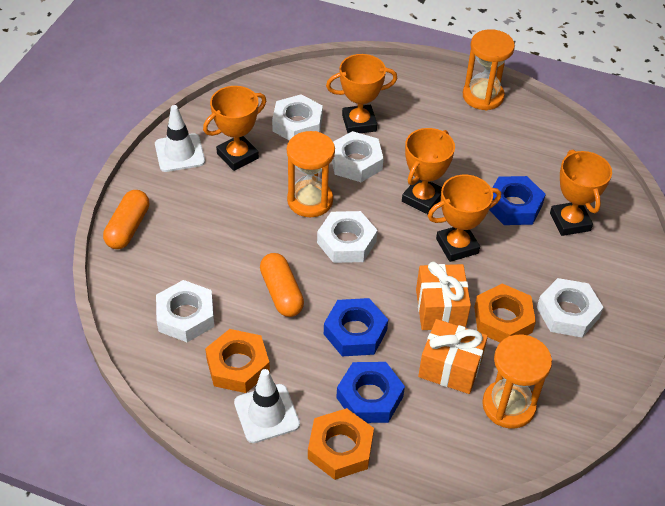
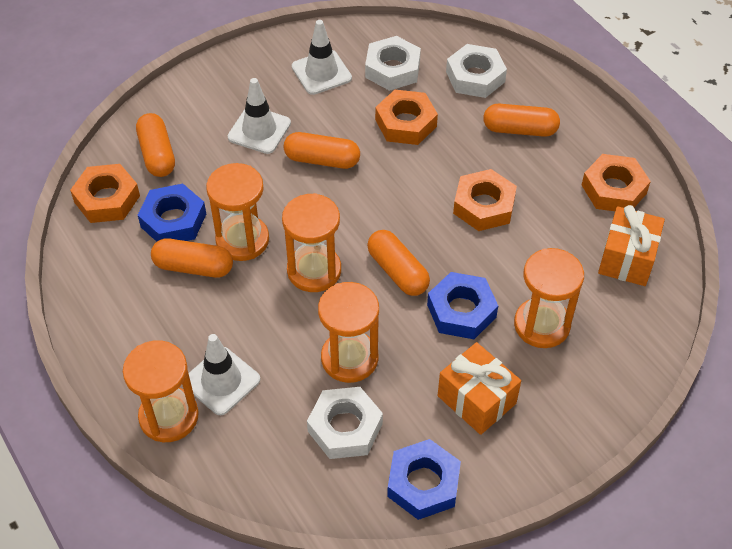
orange capsule: [103,190,149,249] [260,253,304,317] = 2 -> [136,113,175,177] [151,238,233,278] [284,132,360,169] [367,230,430,296] [483,104,560,137] = 5
orange hourglass: [287,131,335,217] [463,29,515,110] [482,335,552,429] = 3 -> [123,340,199,442] [206,163,269,261] [282,193,341,292] [318,282,379,383] [514,248,584,348] = 5
orange nut: [205,329,270,393] [308,408,374,480] [474,284,536,342] = 3 -> [70,164,140,223] [375,90,438,145] [453,169,517,231] [582,154,651,211] = 4
orange trophy: [203,86,266,171] [326,54,397,133] [402,128,455,214] [428,175,501,262] [550,150,612,236] = 5 -> none = 0
white nut: [156,280,214,342] [272,94,323,141] [317,211,378,263] [332,131,384,182] [537,278,604,337] = 5 -> [307,387,383,459] [365,36,421,91] [446,44,507,98] = 3
white traffic cone: [155,105,205,172] [234,369,300,443] = 2 -> [189,334,260,415] [228,78,291,154] [292,20,352,95] = 3

